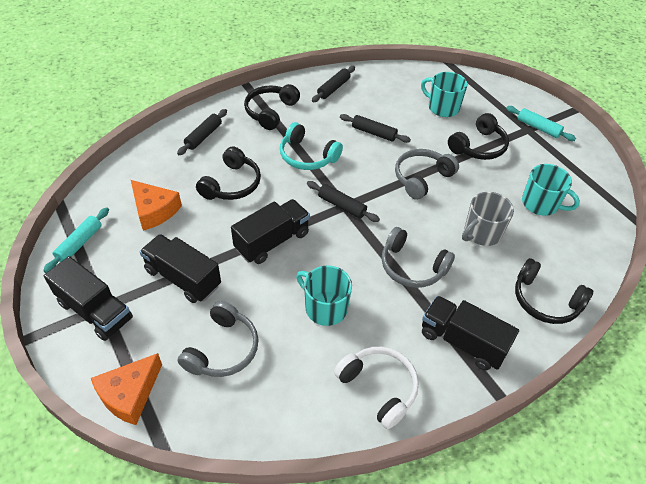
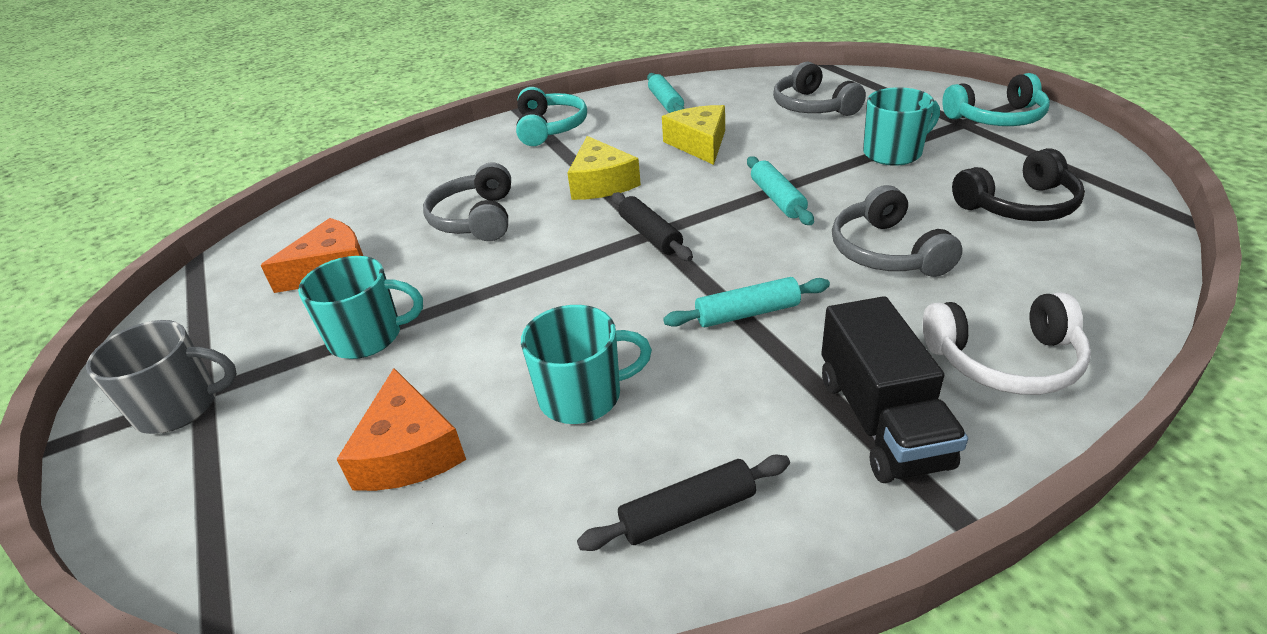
black headphones: [196,146,261,200] [244,84,300,130] [448,113,509,160] [515,258,593,324] = 4 -> [952,148,1085,221] = 1
black rolling pin: [177,109,227,155] [307,181,380,222] [312,66,355,102] [340,114,411,143] = 4 -> [577,455,790,551] [612,192,693,261] = 2
black truck: [44,256,133,341] [140,234,221,303] [231,199,310,264] [422,296,519,371] = 4 -> [821,296,968,483] = 1
turquoise headphones: [280,122,343,170] = 1 -> [516,87,587,146] [942,73,1050,126] = 2
turquoise rolling pin: [43,207,109,273] [506,106,576,141] = 2 -> [647,73,685,113] [663,277,830,327] [747,156,814,225] = 3
yellow cheese: none = 0 -> [567,136,641,200] [662,105,725,165] = 2

